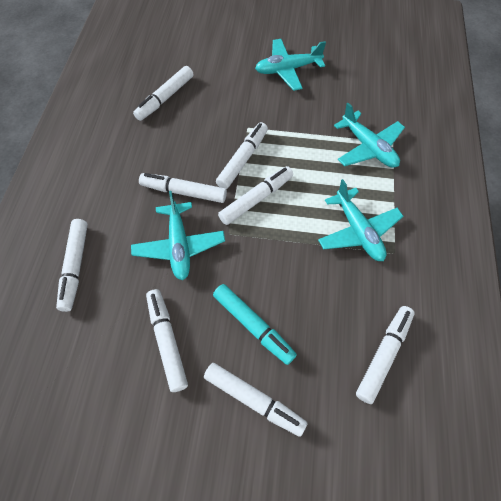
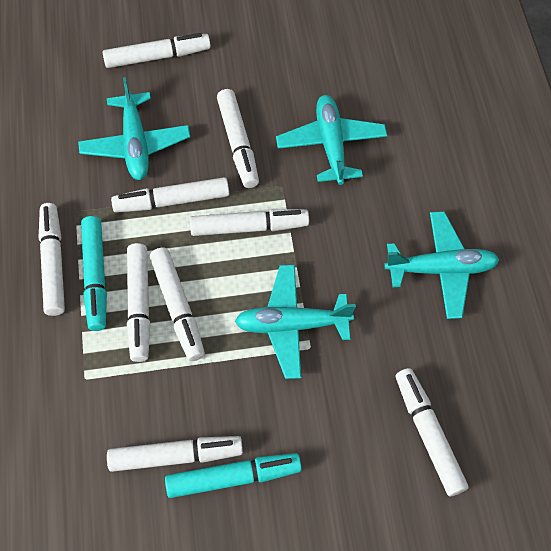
turquoise marker: [213,284,297,365] = 1 -> [81,216,107,331] [165,453,302,498] = 2
white marker: [56,219,88,312] [133,66,193,121] [139,173,227,203] [146,289,188,392] [204,363,307,437] [216,122,268,189] [218,166,293,225] [356,306,415,404] = 8 -> [39,203,65,316] [103,33,211,68] [107,436,243,472] [111,177,229,213] [127,243,150,362] [150,248,205,361] [190,209,309,236] [217,89,259,188] [396,368,469,496] = 9

